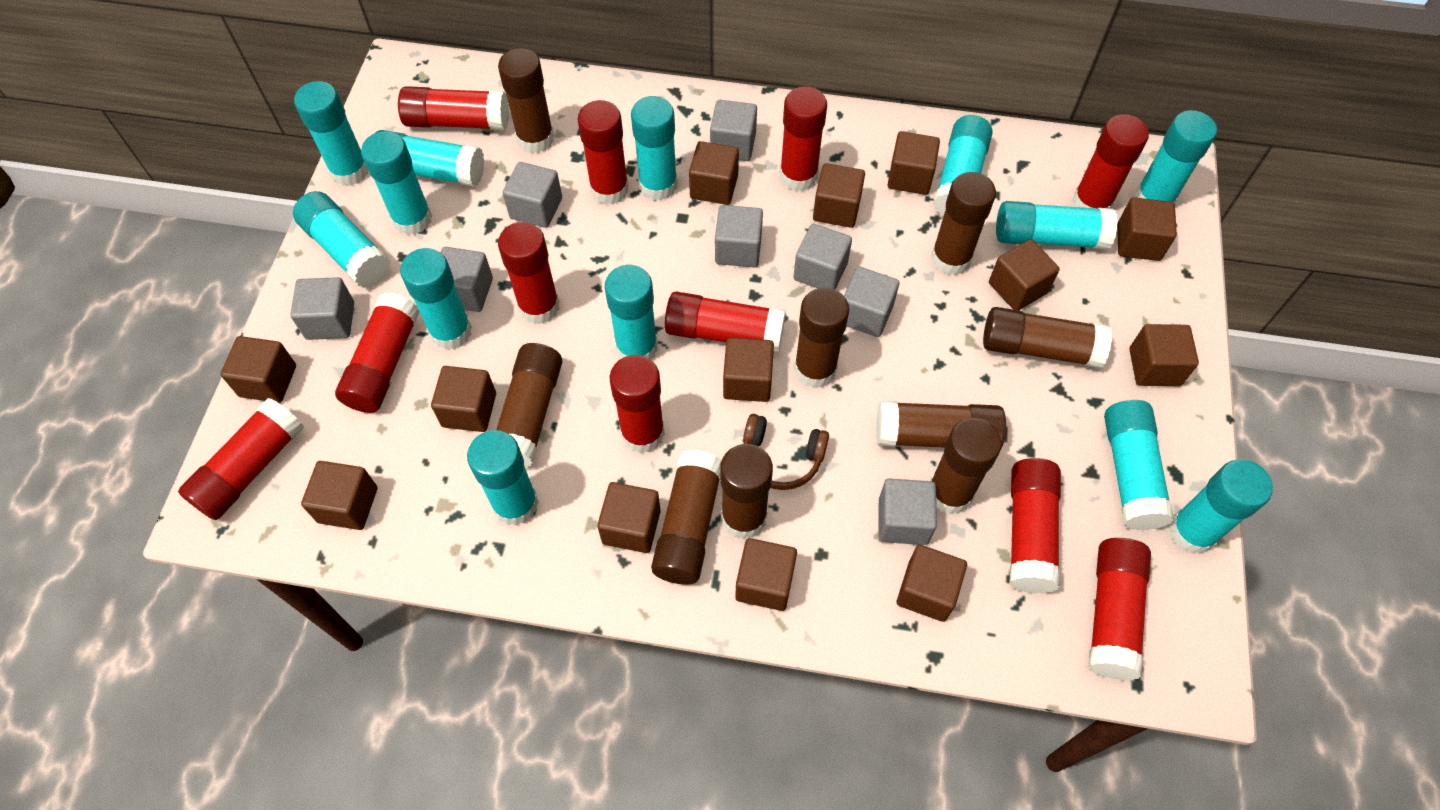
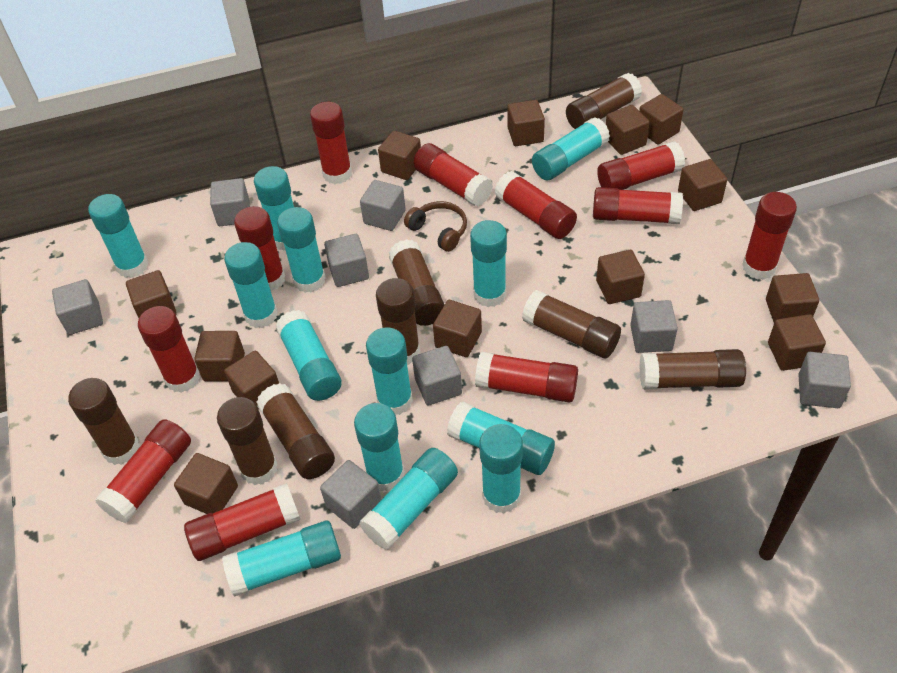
brown glue stick: [496,343,562,468] [498,48,554,153] [651,450,721,584] [721,444,773,539] [794,288,849,388] [876,401,1006,449] [930,418,1002,514] [931,172,996,275] [983,307,1112,368] = 9 -> [68,378,140,465] [217,397,278,485] [256,383,335,479] [376,278,420,365] [389,239,444,326] [522,290,621,358] [566,73,642,129] [639,349,746,390] = 8

